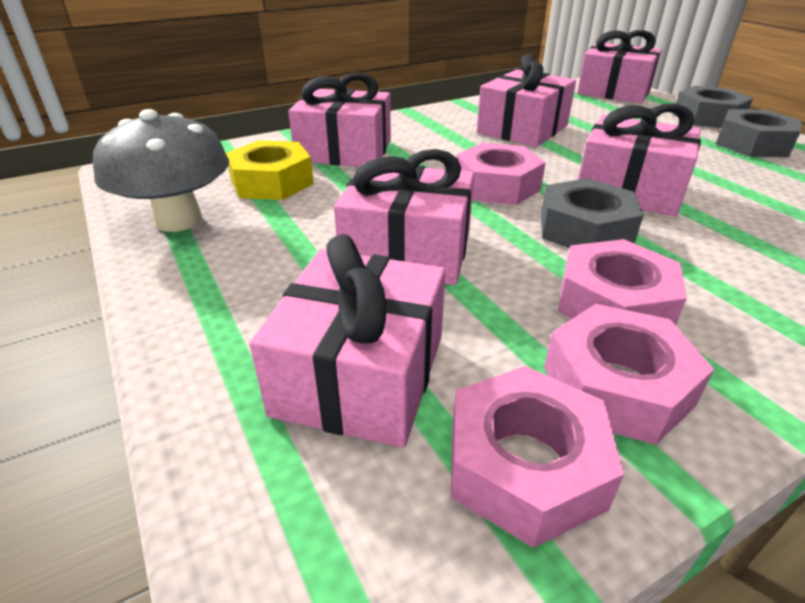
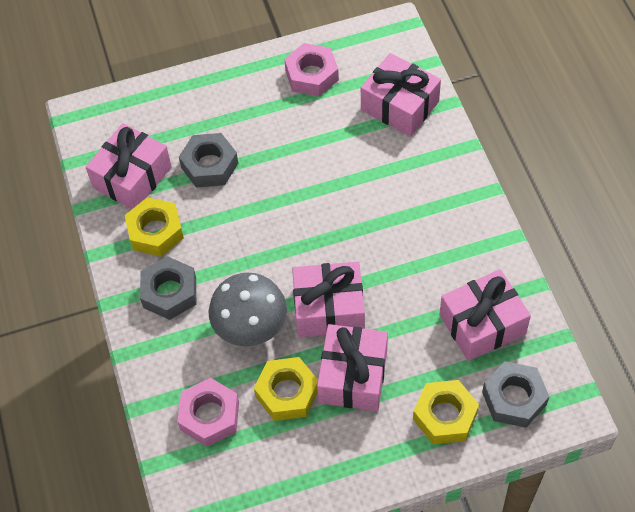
pink gift: [249,235,445,448] [288,73,391,167] [334,149,474,285] [477,54,576,147] [577,30,662,103] [578,104,701,216] = 6 -> [86,123,172,209] [292,262,365,337] [317,324,388,411] [361,53,441,137] [439,269,531,361] = 5
pink nut: [451,366,624,548] [456,143,546,205] [544,304,715,445] [558,239,687,325] = 4 -> [177,378,239,447] [284,43,339,97] = 2
yellow nut: [226,140,314,200] = 1 -> [125,197,184,257] [254,357,318,421] [413,380,479,444] = 3

